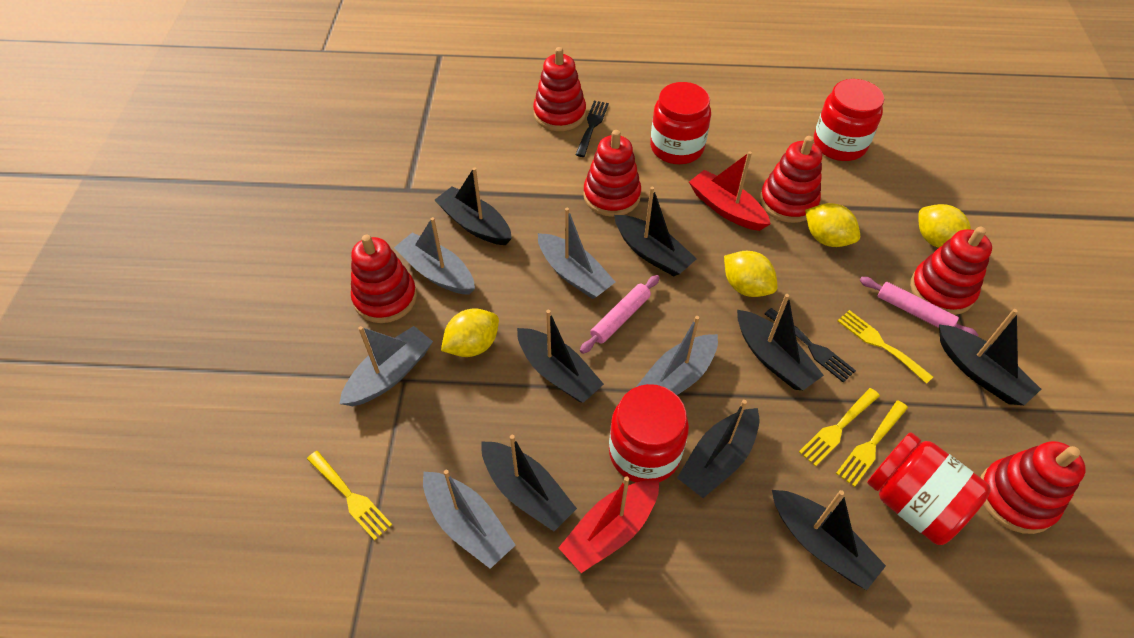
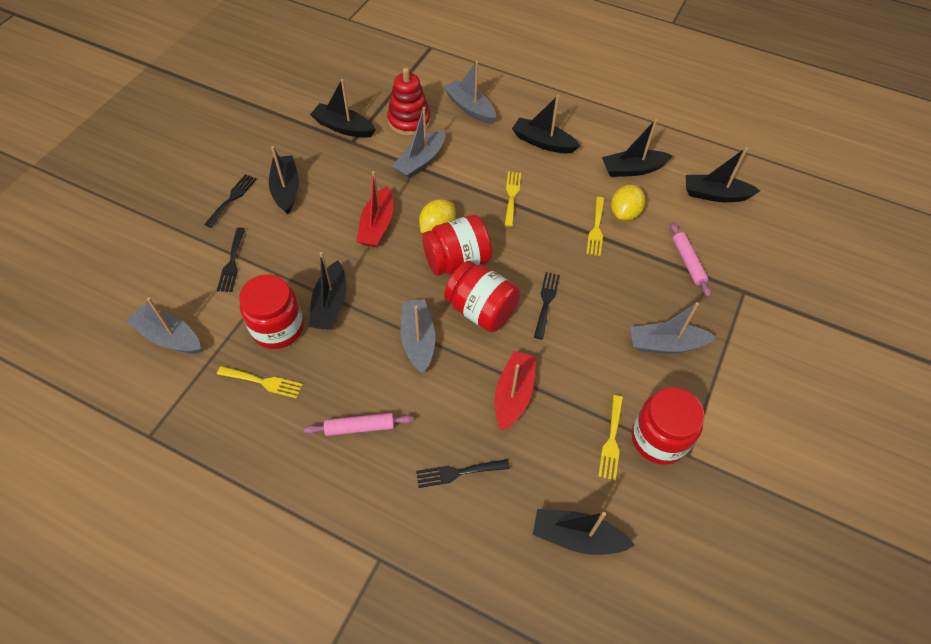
black boat: [435,167,512,245] [481,435,577,531] [517,310,604,403] [614,187,697,276] [677,400,759,498] [737,294,824,390] [772,490,886,590] [939,309,1041,405] = 8 -> [269,146,299,215] [309,252,346,330] [310,79,376,138] [512,95,580,153] [533,509,635,555] [602,119,673,177] [686,147,760,202] = 7
black fork: [575,101,609,157] [765,308,856,382] = 2 -> [204,174,257,228] [217,228,245,292] [416,459,510,488] [534,272,560,339] = 4
red stacking toy: [351,235,417,323] [533,47,586,131] [583,130,641,217] [760,136,822,223] [910,227,992,315] [980,441,1086,534] = 6 -> [387,68,431,136] = 1
yellow lemon: [441,308,499,357] [724,251,777,297] [805,203,860,247] [918,204,971,248] = 4 -> [419,199,456,233] [611,185,645,221] = 2

